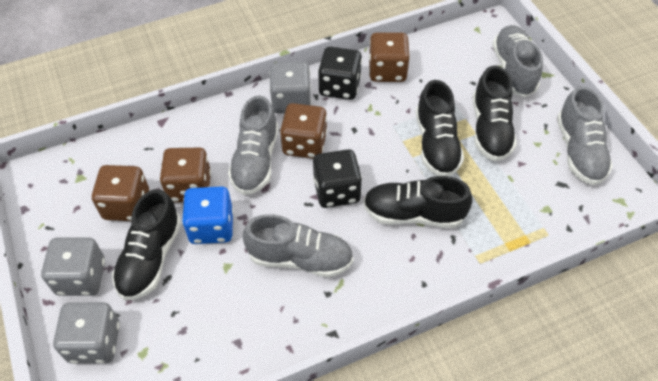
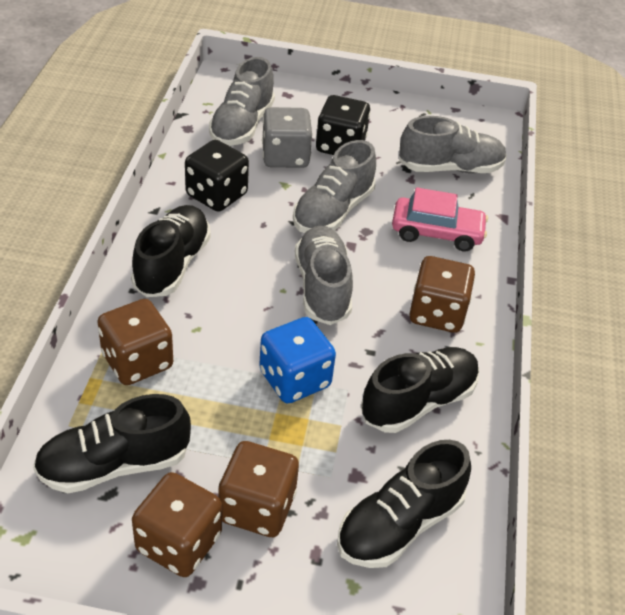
grey dice: [41,237,105,296] [53,302,120,364] [269,62,311,113] = 3 -> [262,107,312,168] = 1
pink car: none = 0 -> [392,187,488,251] = 1

